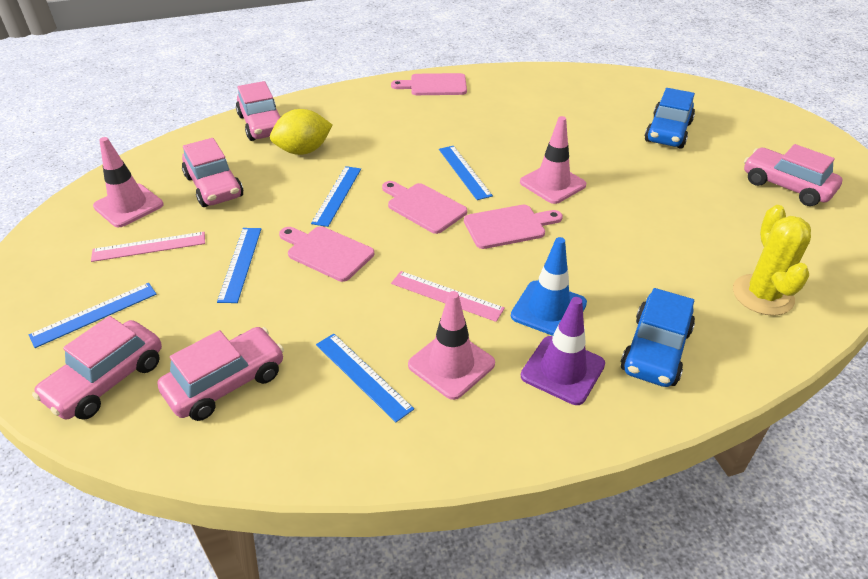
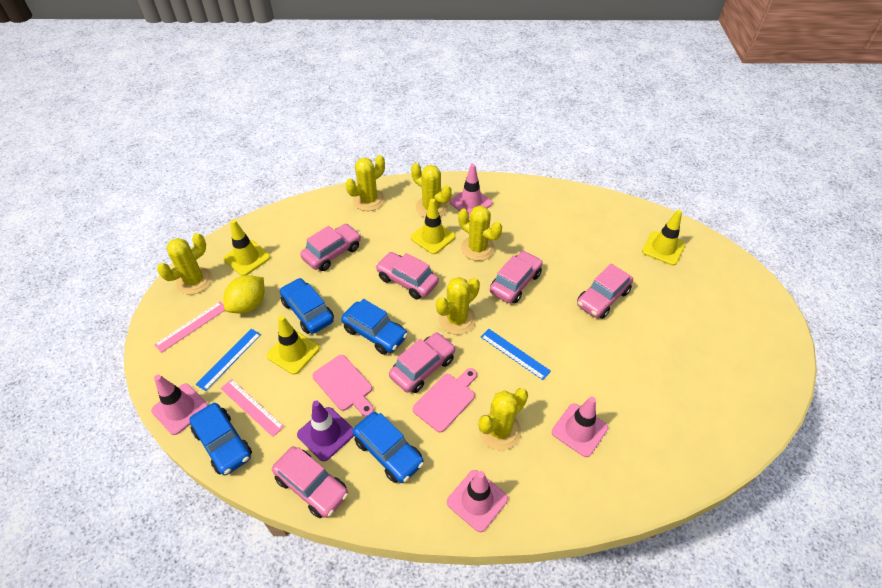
blue car: [621,288,695,387] [645,88,695,149] = 2 -> [189,403,252,475] [280,278,334,334] [341,299,408,355] [353,412,424,483] = 4
blue ruler: [29,283,157,348] [217,228,261,303] [311,166,361,227] [316,334,414,422] [439,146,493,200] = 5 -> [196,329,261,391] [481,329,551,380] = 2
blue traffic cone: [511,237,587,336] = 1 -> none = 0
pink car: [32,316,162,420] [157,327,284,421] [182,138,243,207] [236,81,281,141] [744,144,842,206] = 5 -> [272,446,348,518] [300,224,361,271] [375,252,439,299] [389,332,456,393] [490,251,543,303] [577,264,633,319] = 6
pink cutting board: [279,226,374,282] [382,181,467,234] [391,73,467,95] [464,205,563,249] = 4 -> [313,355,374,417] [413,368,477,433] = 2
pink traffic cone: [93,137,164,227] [408,291,495,400] [520,116,586,204] = 3 -> [151,375,208,435] [447,470,508,532] [450,164,492,218] [552,397,608,457] = 4
yellow cactus: [733,205,811,316] = 1 -> [157,233,212,295] [345,155,385,211] [411,163,452,218] [436,277,480,335] [458,205,502,261] [478,388,528,450] = 6
yellow traffic cone: none = 0 -> [223,220,270,276] [267,316,320,375] [411,199,456,254] [642,210,685,265] = 4

